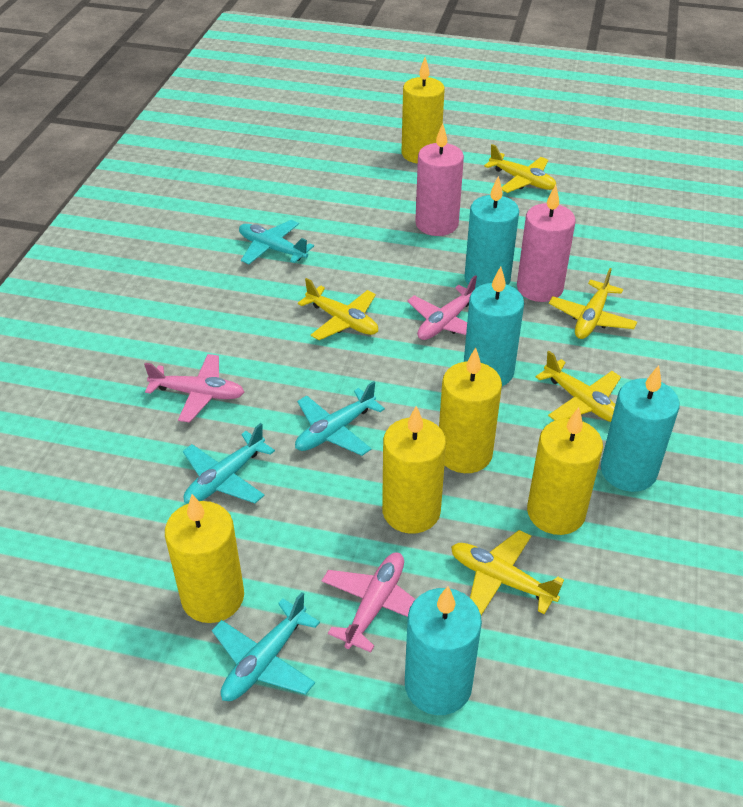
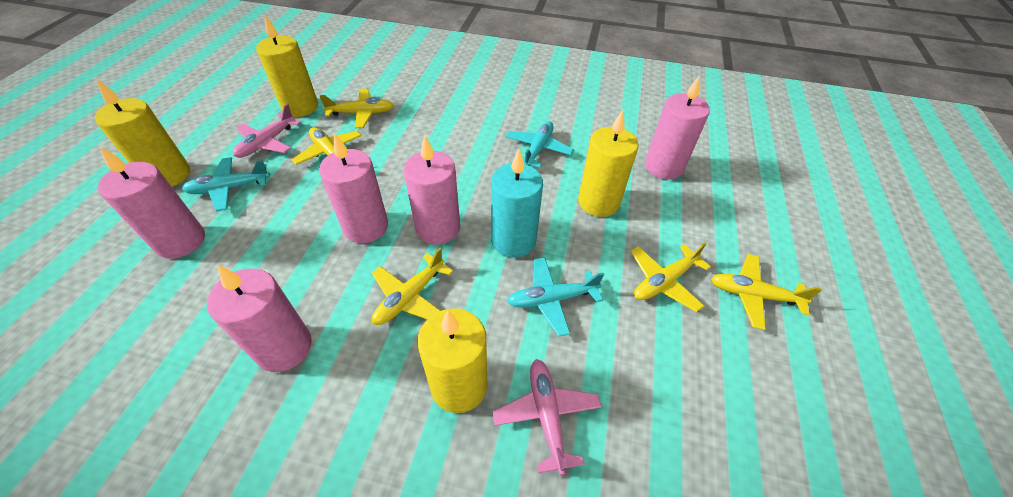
pink candle: [415,123,464,236] [517,185,576,302] = 2 -> [98,146,205,259] [207,264,312,372] [319,133,388,243] [404,135,460,245] [645,75,710,180] = 5
pink plane: [144,354,244,423] [322,553,416,652] [407,275,477,340] = 3 -> [233,104,301,158] [493,359,602,475] = 2
turquoise candle: [405,586,482,715] [464,176,519,289] [464,266,524,386] [601,365,680,492] = 4 -> [491,149,543,258] = 1
turquoise plane: [183,423,275,504] [212,592,320,701] [239,220,314,264] [295,381,385,456] = 4 -> [182,157,270,212] [506,121,574,168] [507,257,604,337] = 3
yellow candle: [165,494,244,623] [382,406,446,534] [401,57,445,164] [439,347,502,473] [527,407,603,535] = 5 -> [95,79,190,187] [256,15,318,117] [417,308,488,413] [578,110,638,217] = 4

